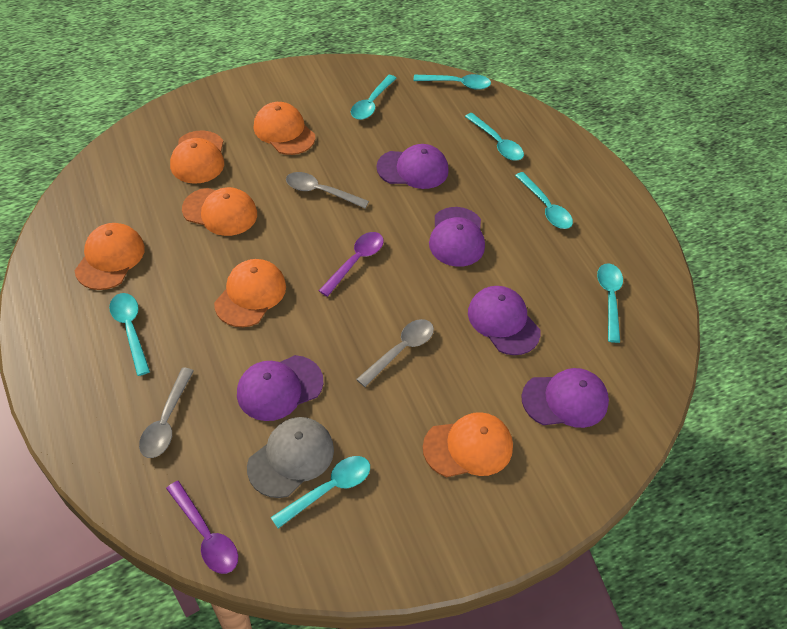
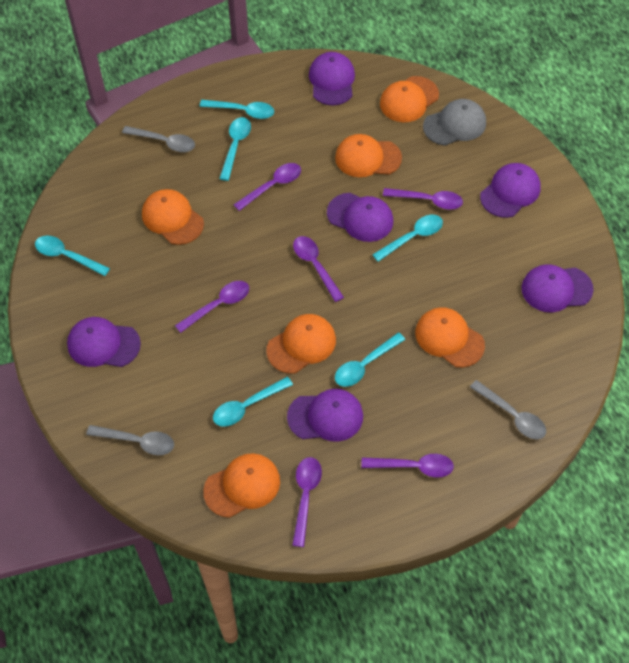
purple cap: [237,355,323,421] [376,144,449,189] [429,207,485,267] [468,286,541,355] [521,368,609,428] = 5 -> [67,317,141,367] [287,389,363,442] [309,52,355,105] [327,193,393,242] [480,163,541,218] [521,264,594,312] = 6
purple spoon: [166,481,238,574] [319,232,384,297] = 2 -> [175,281,249,333] [234,163,301,211] [292,457,322,547] [293,236,344,302] [361,454,454,477] [383,188,463,210] = 6
turquoise spoon: [109,293,150,376] [270,456,370,528] [351,75,397,120] [413,74,491,90] [465,113,524,161] [515,172,573,229] [597,263,623,343] = 7 -> [35,236,110,276] [199,100,274,119] [213,377,293,427] [219,117,251,181] [335,332,405,387] [372,215,443,262] = 6

